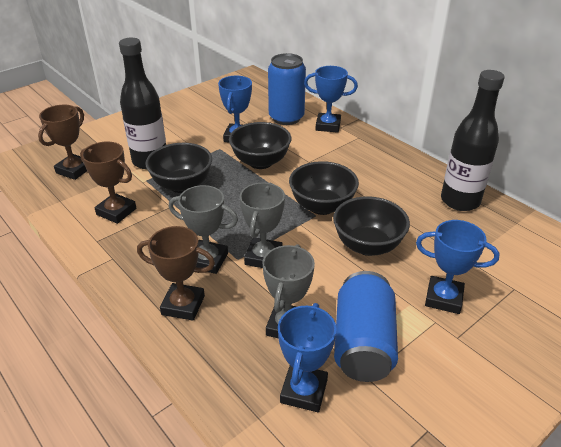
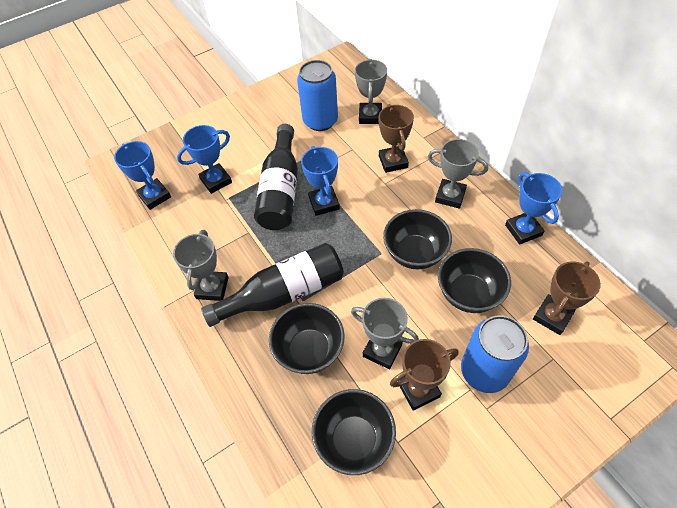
grey trophy: [169,185,238,274] [240,182,285,268] [263,244,315,339] = 3 -> [173,230,229,301] [351,298,419,369] [355,59,387,124] [428,139,488,209] = 4

